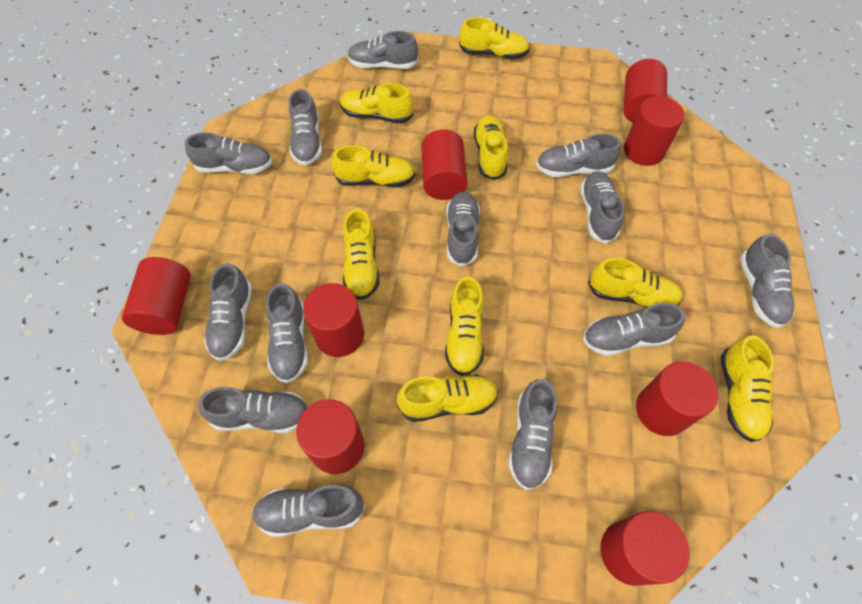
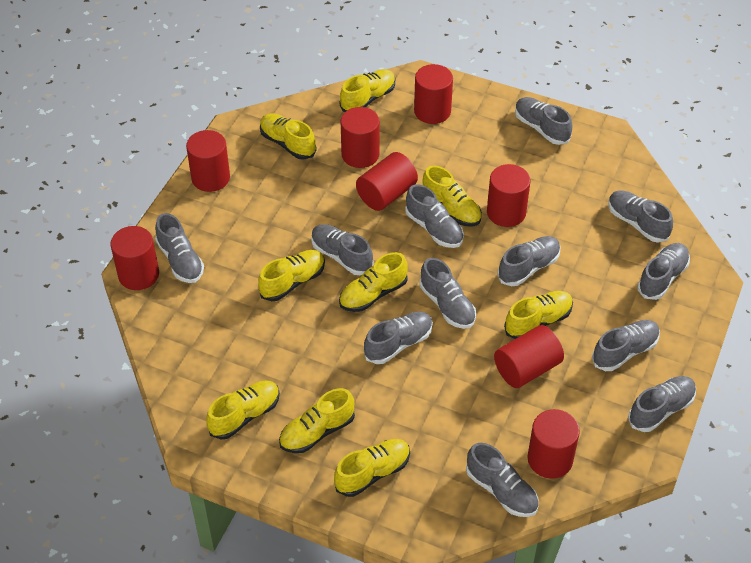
grey shoe: [185,132,272,174] [198,387,308,433] [204,263,252,361] [252,485,365,537] [266,283,308,383] [289,89,322,166] [347,31,418,69] [446,191,480,267] [508,379,557,490] [536,134,621,177] [580,171,625,244] [583,303,685,356] [740,234,795,328] = 13 -> [155,213,204,283] [311,224,373,275] [364,311,433,364] [405,184,464,248] [420,258,476,329] [466,443,538,517] [497,236,561,286] [515,97,573,145] [592,320,660,371] [608,190,673,242] [628,376,696,432] [637,243,690,300] = 12

